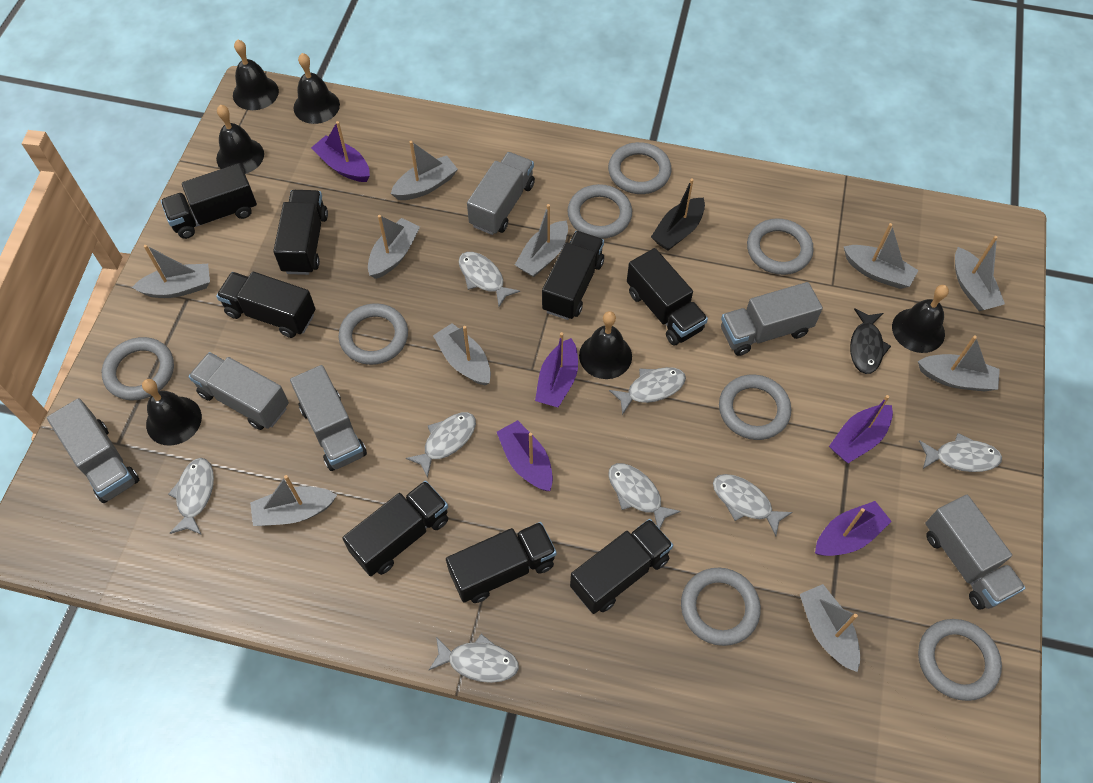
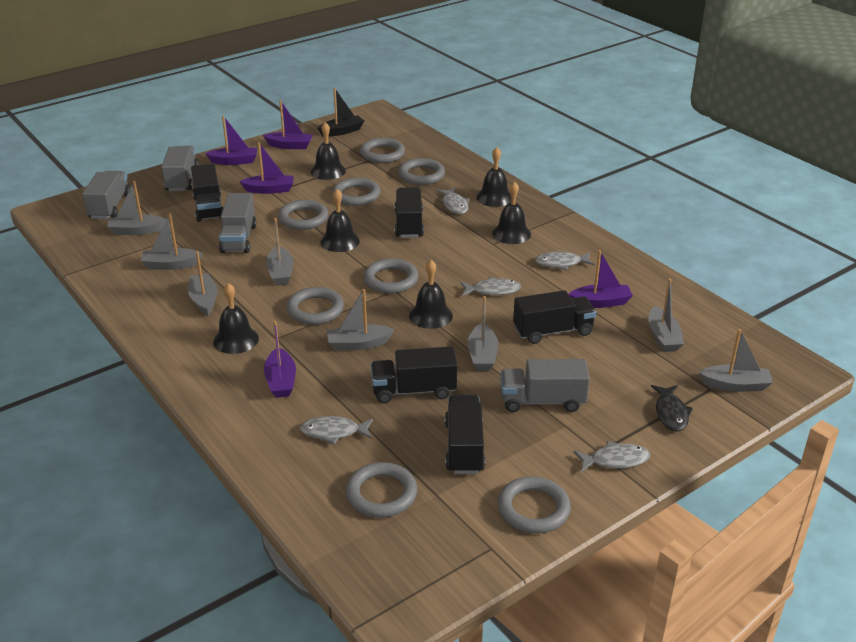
black truck: [161,163,257,239] [216,272,316,338] [273,190,328,275] [342,481,448,576] [446,522,557,603] [542,231,604,320] [570,519,673,614] [627,248,708,345] = 8 -> [191,164,223,222] [371,346,457,403] [395,187,424,238] [445,395,485,474] [513,290,596,344] = 5
grey boat: [132,245,210,298] [250,475,337,526] [368,215,420,279] [391,141,458,200] [433,323,491,386] [515,204,568,277] [800,584,860,672] [844,223,918,289] [918,336,1000,391] [955,236,1005,311] = 10 -> [107,181,166,235] [141,214,203,270] [188,251,218,316] [266,218,294,286] [327,289,394,351] [468,296,498,371] [649,279,684,352] [699,329,773,392] = 8
grey fish: [168,458,214,535] [406,412,476,478] [429,634,519,683] [459,252,520,307] [609,367,686,415] [609,463,681,529] [713,474,792,536] [919,433,1002,472] = 8 -> [300,416,373,444] [436,187,470,214] [460,277,521,296] [535,251,595,270] [574,441,650,472] = 5
grey truck: [47,398,139,503] [189,352,289,430] [290,365,367,471] [467,152,535,235] [721,282,823,356] [925,495,1025,610] = 6 -> [82,171,130,219] [161,146,199,191] [219,193,256,253] [500,359,590,412] = 4

